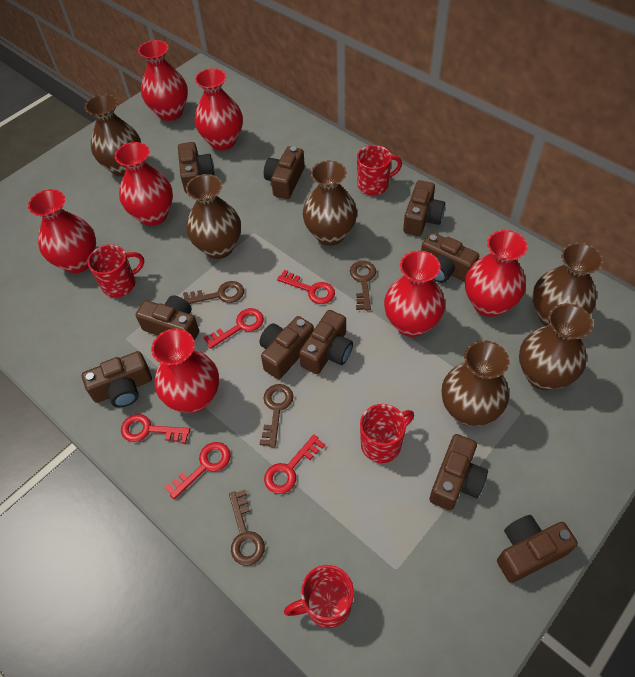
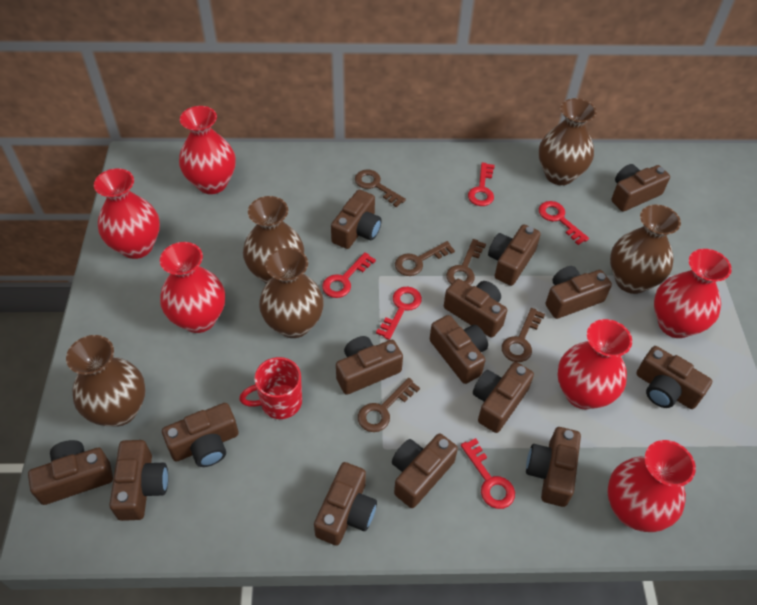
brown camera: [82,351,152,407] [136,296,199,341] [178,142,214,193] [259,316,314,379] [264,146,305,199] [299,310,353,374] [403,180,445,236] [421,232,479,283] [429,434,488,511] [497,515,578,583] = 10 -> [28,440,113,505] [109,440,168,521] [162,403,239,467] [314,462,377,546] [331,190,382,249] [336,336,403,395] [392,433,458,508] [430,315,488,384] [444,279,507,338] [473,362,534,433] [488,225,541,286] [526,427,581,507] [545,266,612,319] [611,164,670,212] [636,346,712,409] = 15
brown key: [183,281,244,304] [229,490,265,566] [260,384,293,448] [350,261,376,310] = 4 -> [355,170,406,207] [358,378,420,432] [395,241,455,276] [446,239,486,285] [502,308,545,362] = 5
brown vase: [85,94,141,177] [186,174,241,259] [303,160,357,246] [442,340,510,426] [519,303,593,390] [532,242,603,326] = 6 -> [66,335,146,427] [243,196,304,284] [259,247,324,338] [539,98,597,185] [610,204,681,294] = 5
red mug: [88,244,144,298] [284,565,354,628] [357,145,402,195] [360,404,414,463] = 4 -> [239,357,302,419] = 1
red vase: [28,189,96,273] [114,142,173,226] [138,40,188,121] [151,328,219,413] [195,68,243,150] [384,251,445,337] [465,230,528,317] = 7 -> [94,168,160,259] [160,242,225,333] [179,106,236,194] [557,319,632,409] [607,440,696,532] [654,249,732,338] = 6

